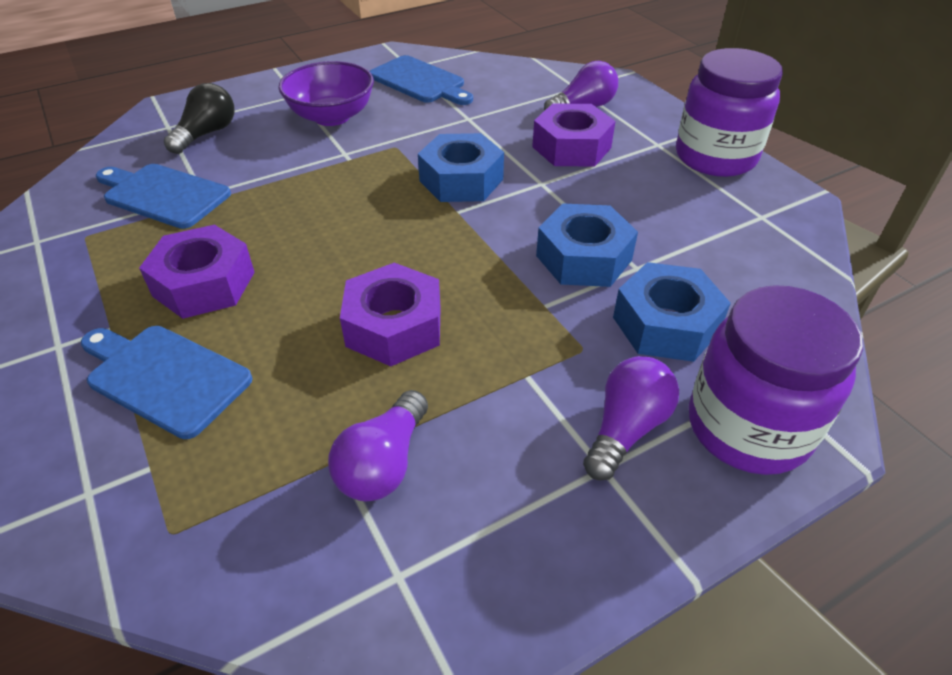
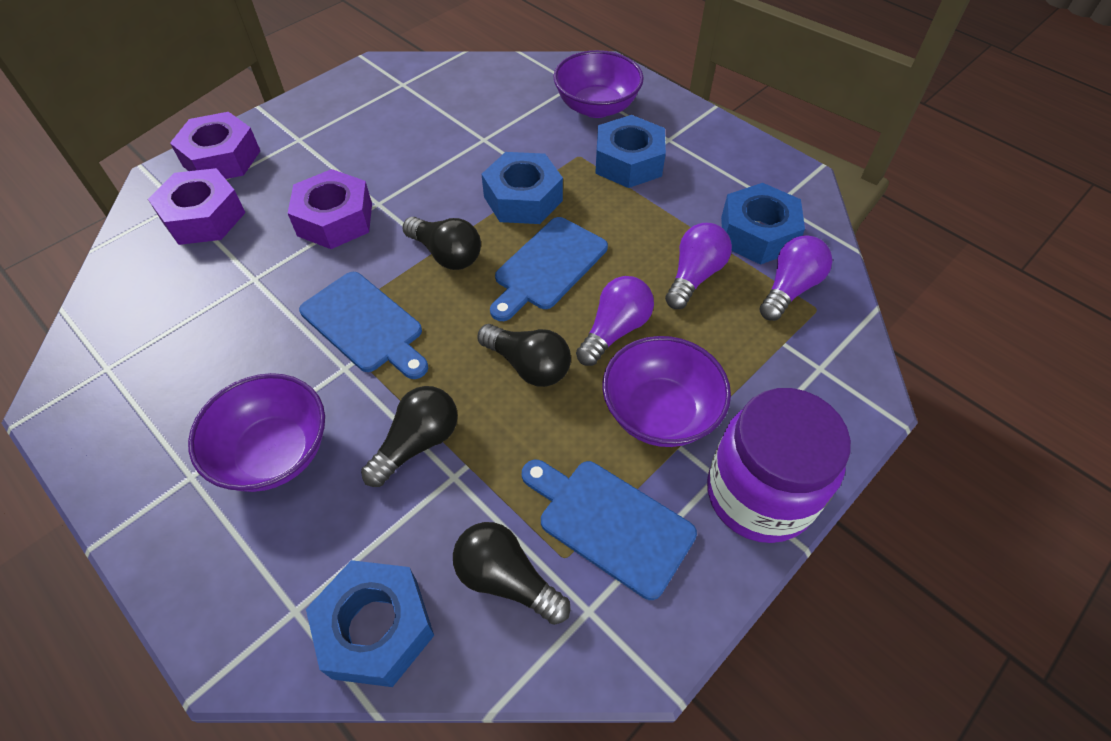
black light bulb: [164,83,234,154] = 1 -> [361,386,458,487] [402,217,481,270] [453,522,570,625] [477,324,571,387] = 4
blue nut: [418,133,504,202] [536,204,638,287] [613,262,731,362] = 3 -> [306,560,434,687] [481,152,563,224] [595,115,666,188] [721,183,805,265] = 4
purple bowl: [278,61,374,126] = 1 -> [188,373,325,492] [554,50,644,118] [602,336,731,447] = 3
purple jar: [676,48,783,177] [689,285,863,475] = 2 -> [707,388,851,543] = 1

